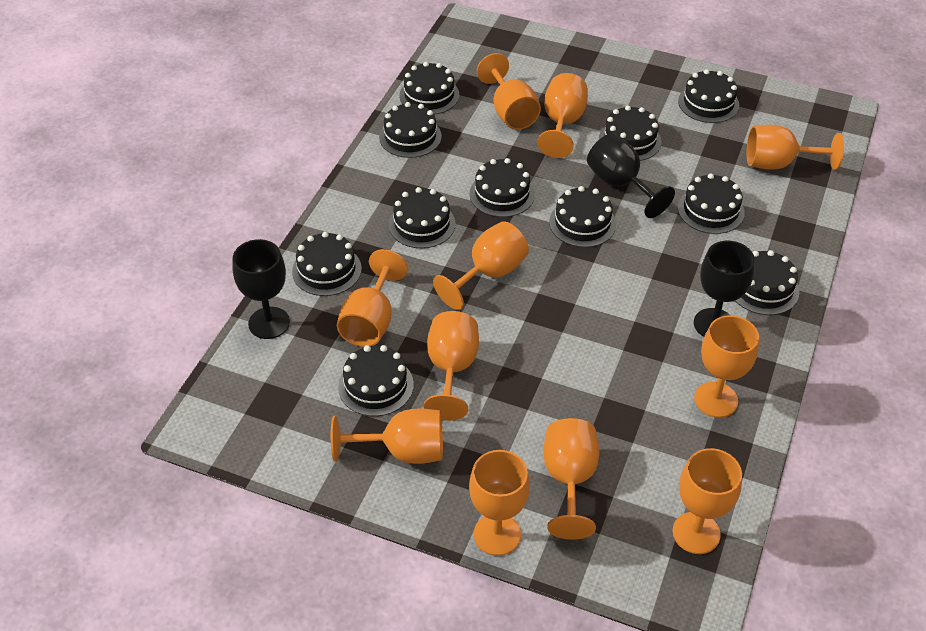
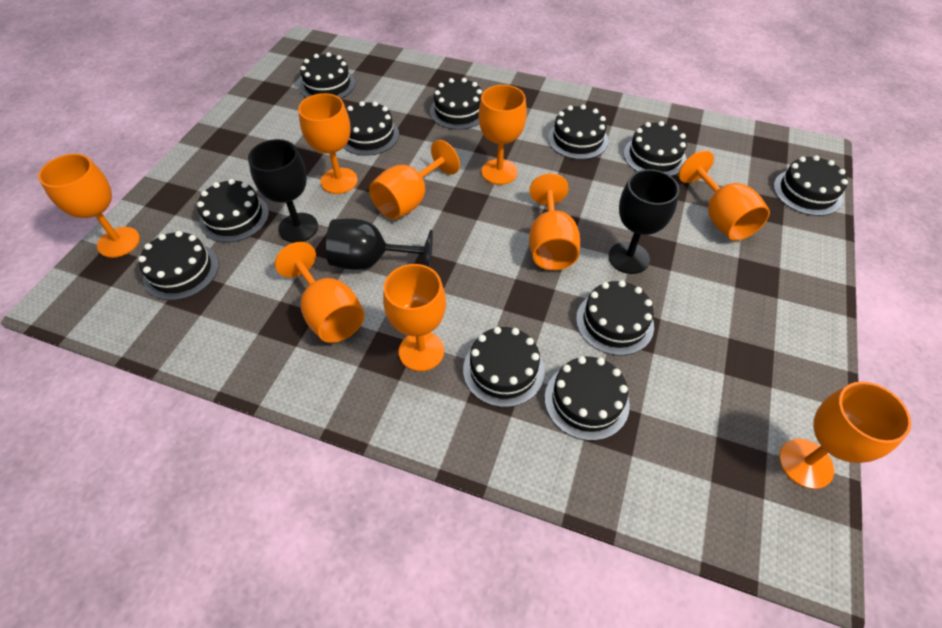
orange goblet: [331,408,443,464] [337,249,408,347] [424,311,479,421] [433,221,529,310] [469,450,530,556] [477,53,541,130] [537,73,588,158] [543,418,599,540] [672,448,742,554] [694,315,759,418] [746,125,844,170] = 11 -> [38,154,140,258] [275,242,364,343] [298,93,358,194] [369,140,460,220] [383,264,446,371] [478,85,527,185] [529,173,580,270] [679,151,770,241] [779,381,911,489] = 9

